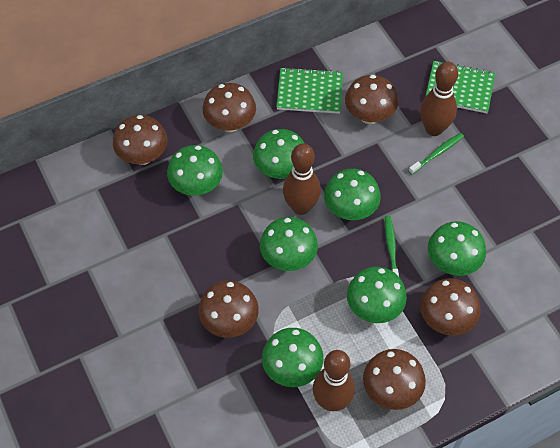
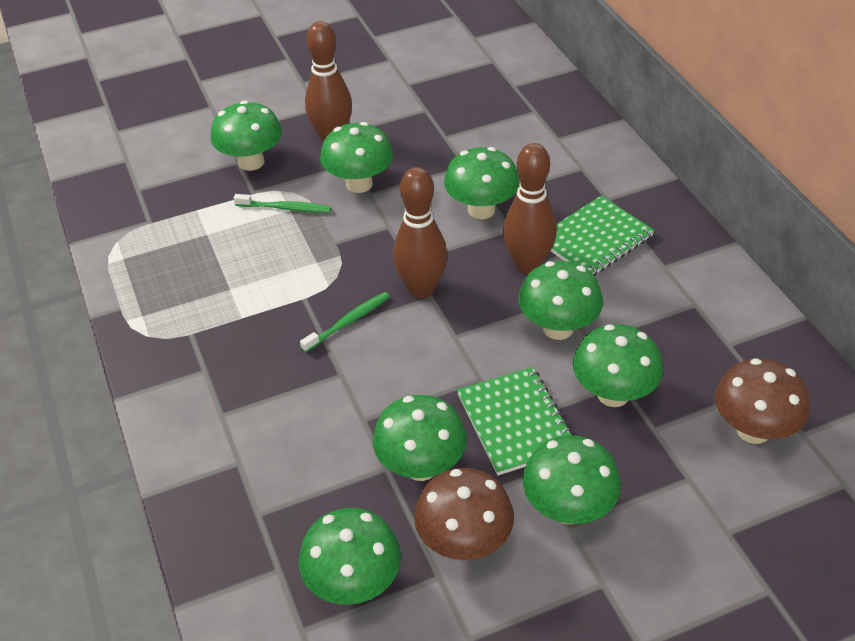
brown mushroom: [113,115,167,165] [198,280,259,338] [203,83,256,132] [345,75,398,124] [363,349,426,410] [420,278,481,336] = 6 -> [414,468,514,560] [715,358,810,444] = 2
green mushroom: [167,145,223,196] [253,129,305,179] [260,217,318,271] [262,328,324,387] [324,169,381,220] [347,267,407,323] [428,221,486,276] = 7 -> [211,100,282,171] [299,508,401,605] [320,122,393,193] [373,395,467,481] [444,147,520,219] [518,261,603,340] [523,435,621,524] [573,324,663,407] = 8

